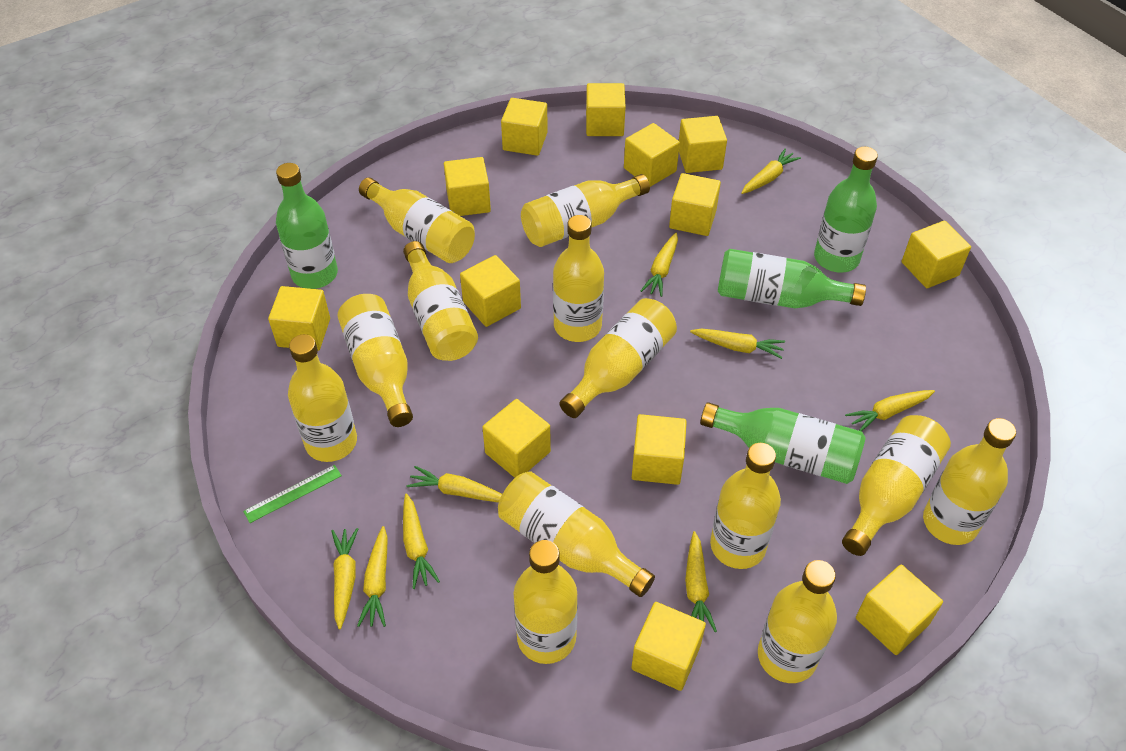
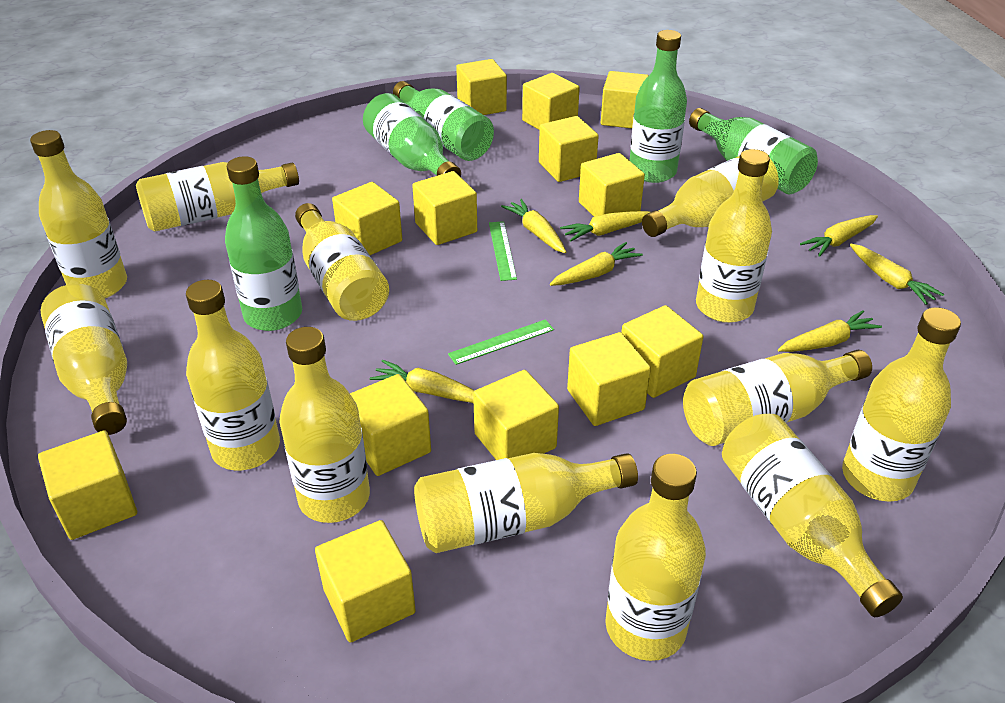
green bottle: [276,163,338,289] [700,402,866,484] [718,249,866,309] [814,147,878,273] = 4 -> [225,156,302,331] [363,93,461,177] [393,81,494,161] [629,30,687,183] [689,108,818,195] = 5
green ruler: [243,465,342,523] = 1 -> [448,319,554,365] [489,221,517,281] = 2
yellow carrot: [331,528,358,629] [357,526,388,627] [403,493,440,589] [406,466,502,502] [641,233,678,297] [685,531,717,632] [690,328,785,359] [741,149,801,194] [845,390,935,431] = 9 -> [370,360,475,403] [501,199,566,253] [550,242,643,286] [560,211,650,242] [778,310,882,352] [800,215,878,257] [850,244,944,305] = 7

